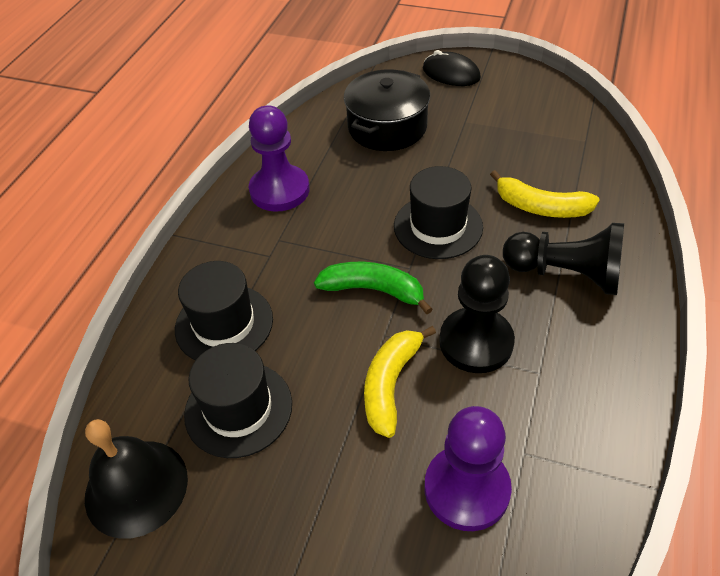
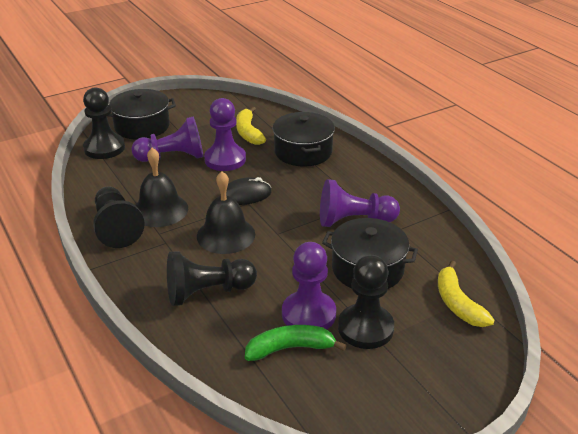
black bell: [85,419,188,539] = 1 -> [135,148,188,227] [197,171,255,254] = 2
black hat: [175,261,273,360] [184,343,292,458] [394,166,483,259] = 3 -> none = 0
black pawn: [439,255,515,373] [503,223,624,295] = 2 -> [83,87,125,159] [93,186,145,248] [167,251,257,306] [338,255,394,349] = 4
black pot: [344,69,430,151] = 1 -> [108,89,176,140] [272,112,335,167] [322,218,418,289] = 3
purple pawn: [249,105,310,212] [425,406,512,531] = 2 -> [131,117,204,162] [204,98,246,171] [282,242,336,329] [320,179,400,227] = 4

